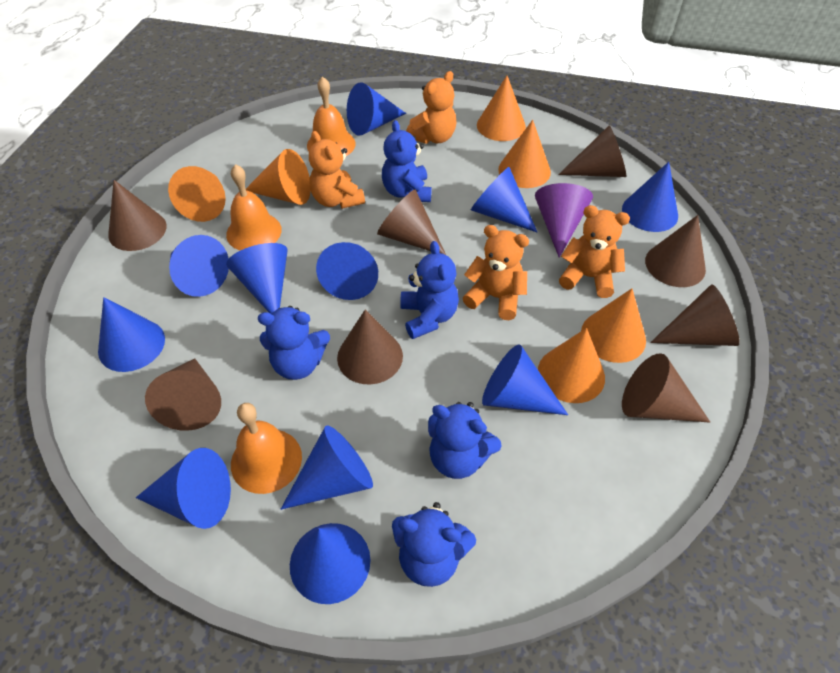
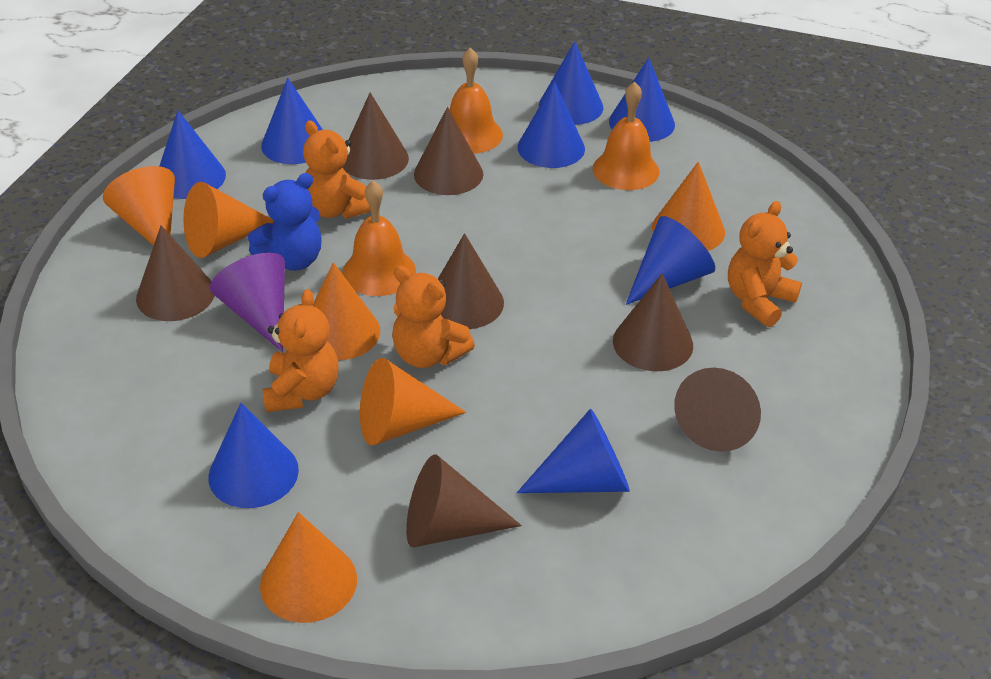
blue cone: [98,297,165,372] [136,448,231,529] [169,235,229,297] [226,243,288,314] [281,425,373,510] [290,523,371,604] [316,242,378,300] [347,82,406,136] [471,167,537,232] [482,344,568,415] [622,162,678,232] = 11 -> [160,110,226,199] [208,403,299,508] [261,78,323,164] [517,81,585,168] [517,409,630,493] [539,41,603,125] [609,57,675,142] [625,216,715,305] = 8
blue teddy bear: [258,306,330,380] [382,120,432,202] [392,502,476,587] [400,241,459,339] [428,402,502,479] = 5 -> [248,173,322,271] = 1
brown cone: [108,180,167,251] [145,359,221,431] [337,310,403,384] [377,190,446,255] [558,125,626,177] [622,353,710,422] [645,215,706,287] [650,284,740,346] = 8 -> [136,226,215,321] [342,92,409,180] [406,454,522,547] [414,107,483,195] [438,233,504,329] [613,273,693,371] [674,368,761,452] = 7

